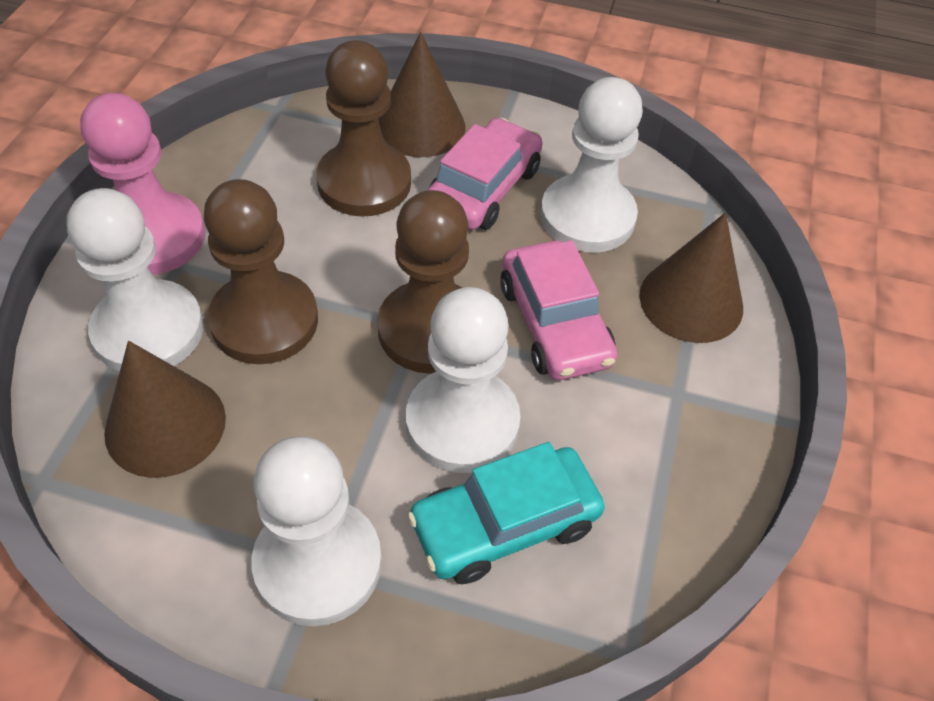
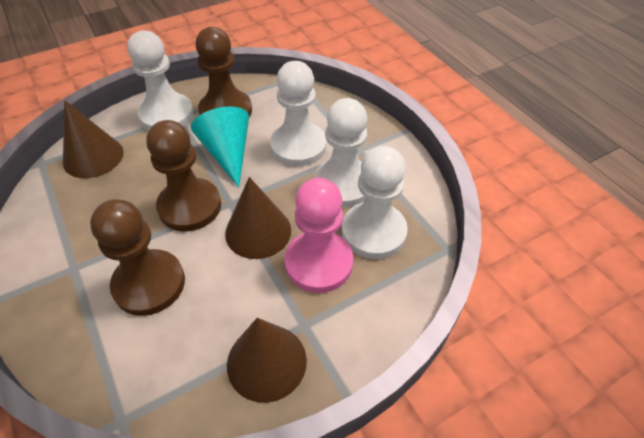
pink car: [428,118,543,230] [500,240,617,380] = 2 -> none = 0
turquoise car: [407,442,605,584] = 1 -> none = 0
turquoise cone: none = 0 -> [191,106,249,187] = 1

